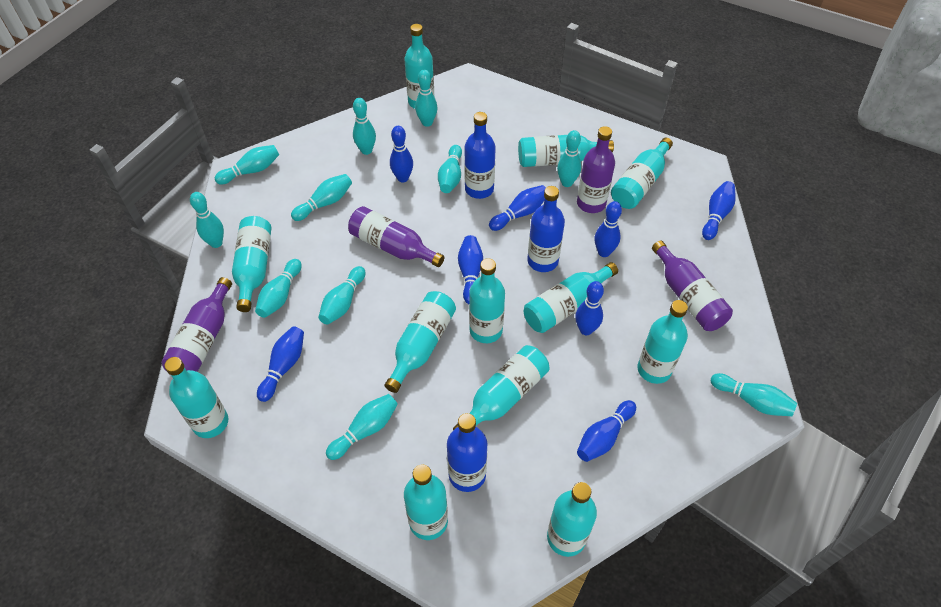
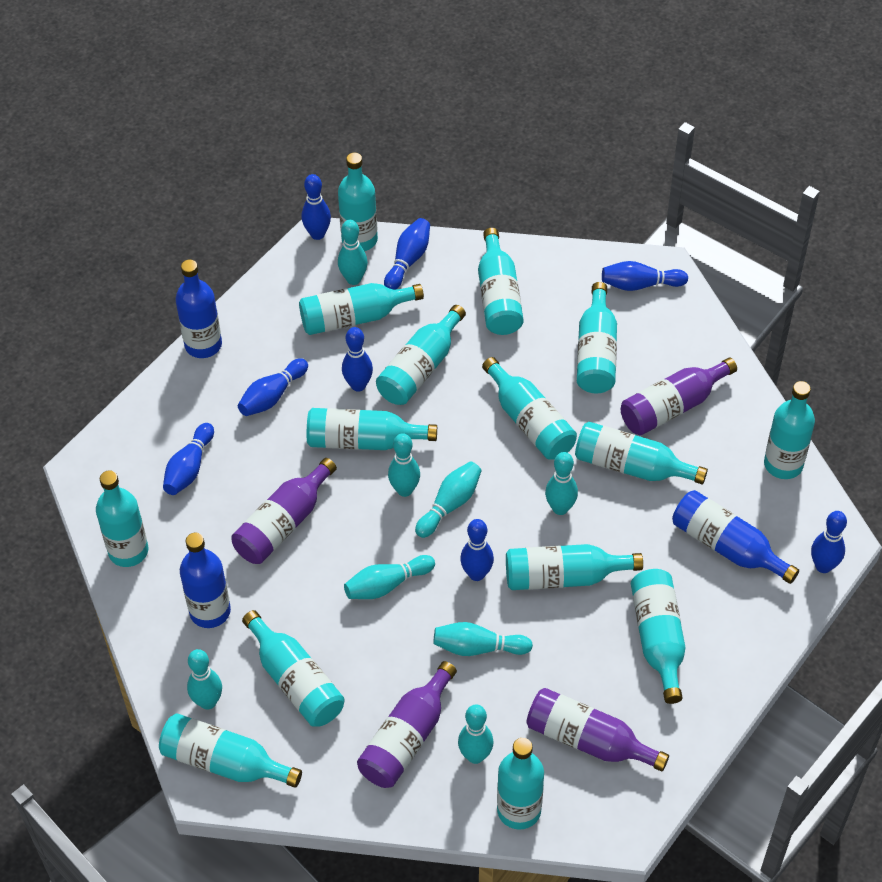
turquoise bottle: [164,357,228,438] [232,216,271,312] [385,291,456,393] [404,24,434,109] [404,464,448,540] [453,345,550,430] [469,258,505,343] [518,135,614,167] [524,262,618,333] [547,482,597,557] [611,138,673,209] [637,300,688,384] = 12 -> [96,471,149,567] [159,713,302,788] [242,610,345,727] [299,283,424,335] [307,408,437,450] [338,153,378,251] [376,305,466,405] [478,228,524,335] [482,357,577,460] [497,738,544,830] [506,544,643,590] [575,422,708,484] [577,282,617,394] [631,569,686,704] [764,381,815,479] = 15
turquoise bowling pin: [190,192,224,248] [215,145,279,185] [255,259,302,318] [291,174,352,221] [318,266,366,325] [326,394,398,460] [353,98,376,155] [415,70,438,127] [438,145,462,193] [557,130,581,187] [711,373,797,416] = 11 -> [187,649,222,710] [338,220,368,285] [344,555,435,599] [388,433,420,497] [415,461,482,538] [433,622,533,656] [458,704,493,764] [545,452,578,515] = 8

